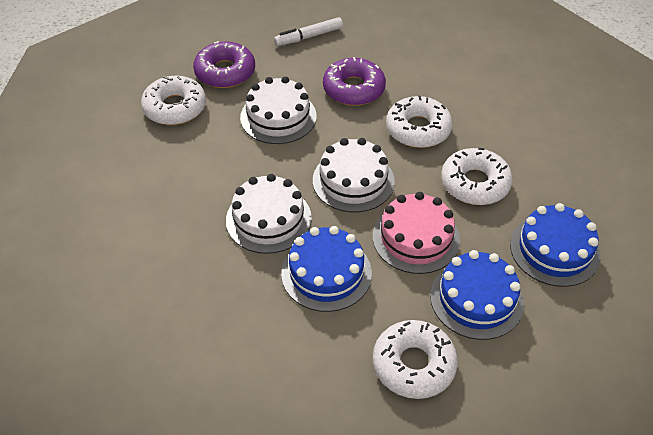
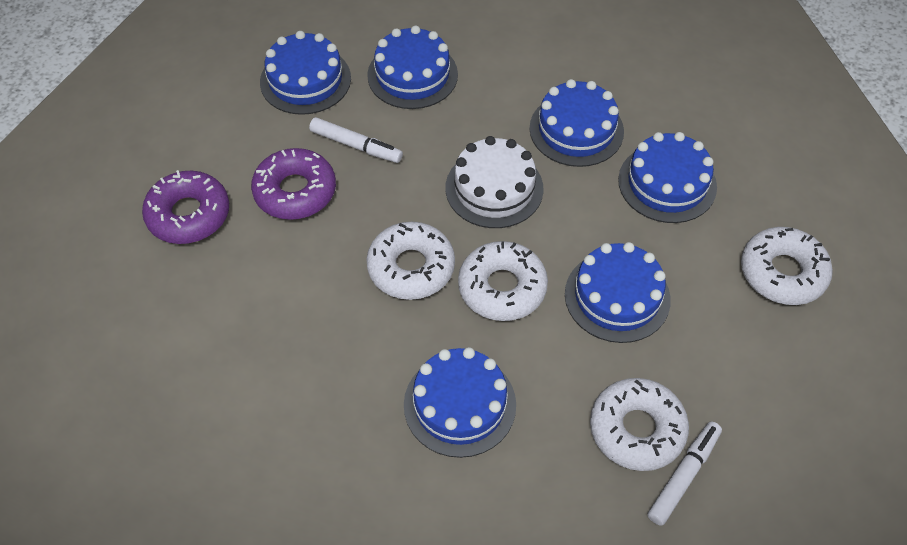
blue cake: [281,226,372,312] [430,250,524,340] [510,203,600,287] = 3 -> [260,31,351,115] [367,26,458,109] [404,347,516,458] [530,79,624,167] [565,242,671,343] [618,132,717,223] = 6
pink cake: [373,192,460,274] = 1 -> none = 0
white cake: [226,174,312,254] [240,76,317,144] [313,138,395,212] = 3 -> [446,136,544,228] = 1
white marker: [274,17,343,46] = 1 -> [309,117,403,163] [647,421,722,526] = 2

